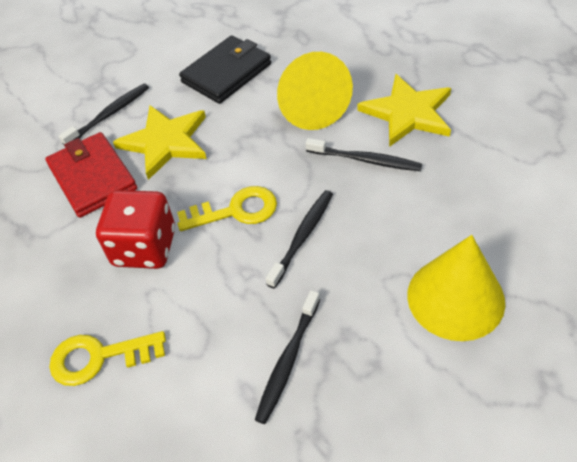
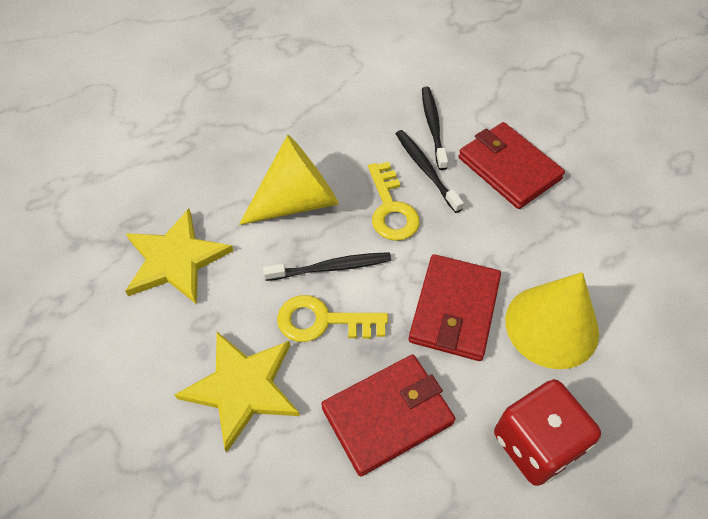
black toothbrush: [59,83,149,145] [255,290,320,424] [266,190,333,289] [306,138,422,171] = 4 -> [263,252,391,281] [396,130,464,213] [422,87,448,170] = 3
black wallet: [179,35,271,104] = 1 -> none = 0
red wallet: [45,132,137,218] = 1 -> [321,354,455,476] [409,254,501,361] [459,122,565,209] = 3

